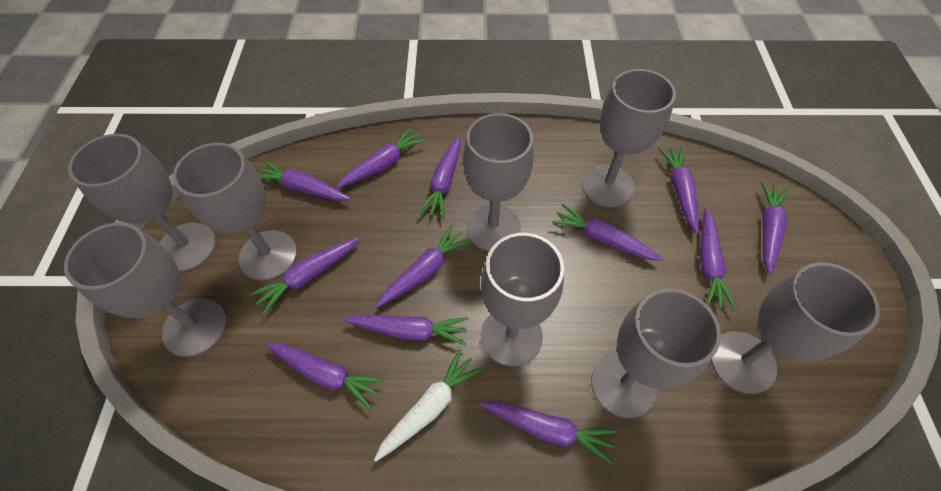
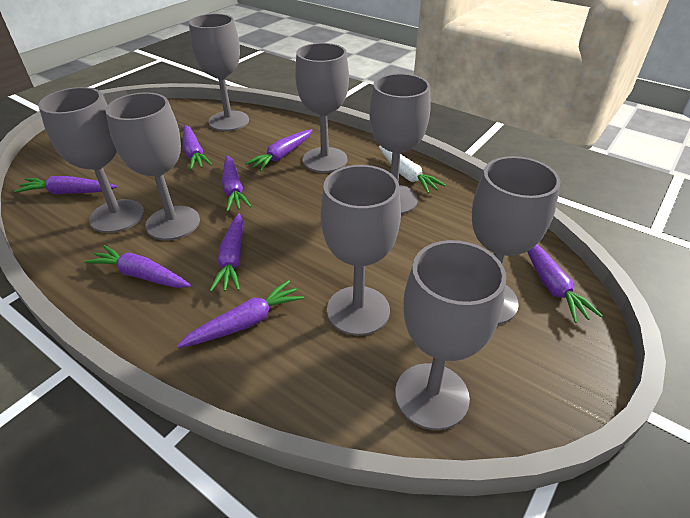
purple carrot: [250,237,360,314] [257,160,351,201] [266,343,385,409] [336,128,426,188] [344,315,469,346] [376,225,471,308] [419,135,461,218] [480,401,617,464] [552,203,663,261] [659,147,699,233] [700,208,736,310] [761,182,788,274] = 12 -> [14,176,117,194] [85,245,191,288] [177,280,304,348] [183,125,213,170] [210,213,243,292] [222,155,252,212] [245,129,313,171] [527,244,603,323] = 8

